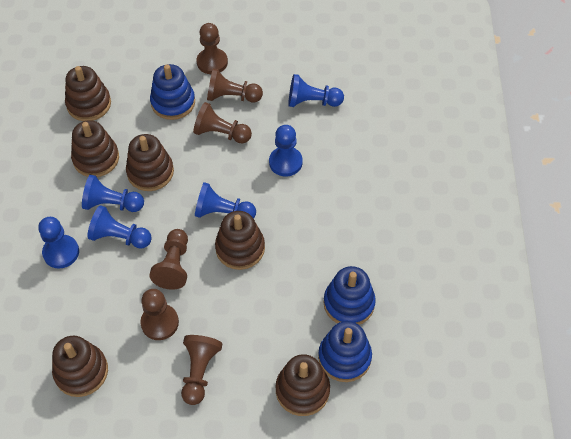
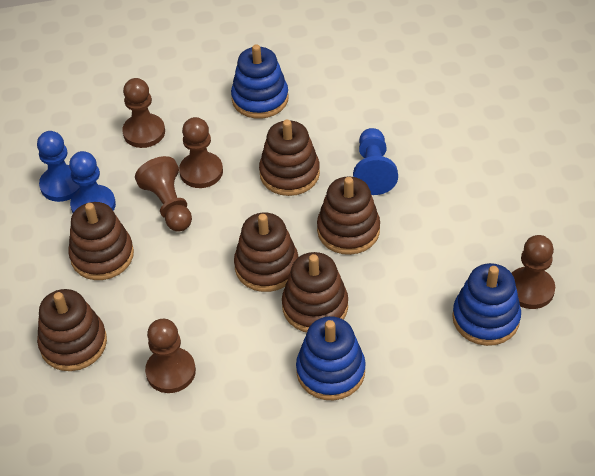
blue pawn: [38,217,79,269] [82,175,144,212] [87,205,152,248] [195,182,256,219] [269,125,303,176] [288,74,344,107] = 6 -> [37,131,79,202] [69,151,116,213] [353,128,398,195] = 3
brown pawn: [140,289,179,340] [149,229,188,290] [181,335,222,405] [193,102,252,143] [197,23,228,74] [207,68,263,103] = 6 -> [122,78,165,148] [135,156,192,232] [145,319,196,393] [179,117,223,188] [512,235,555,309] = 5

